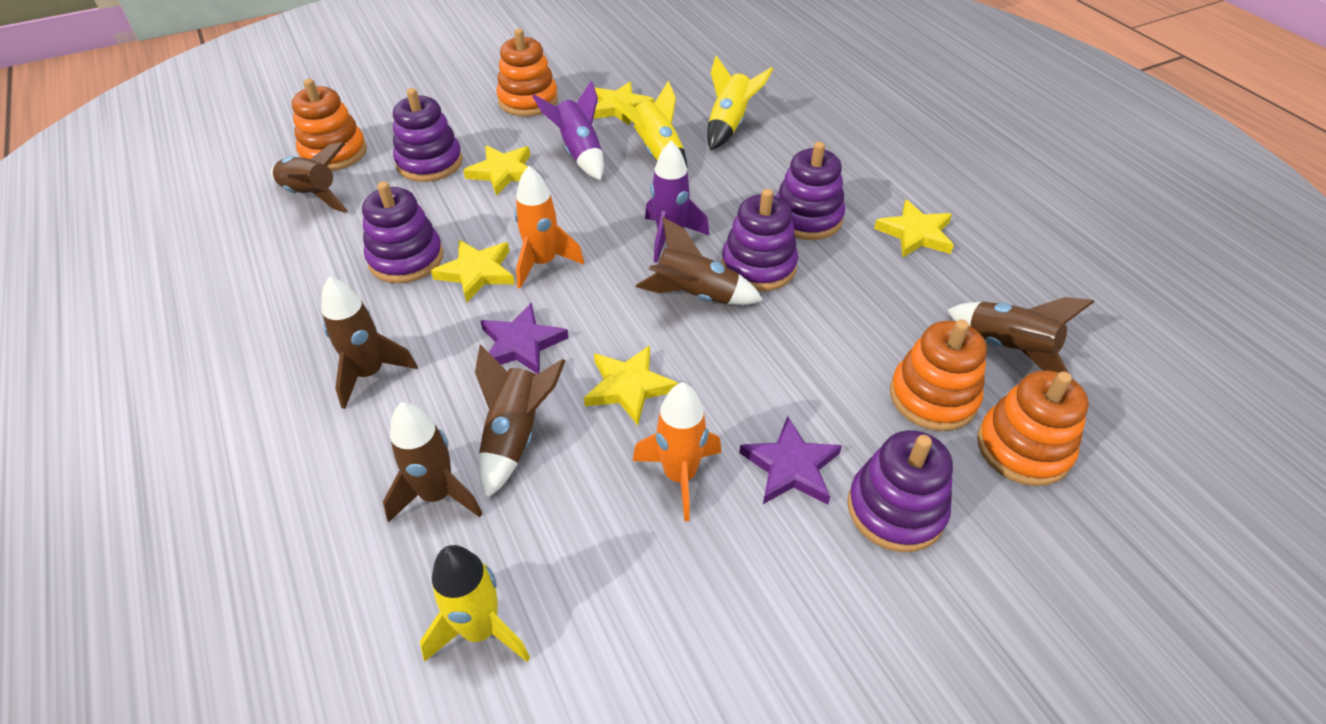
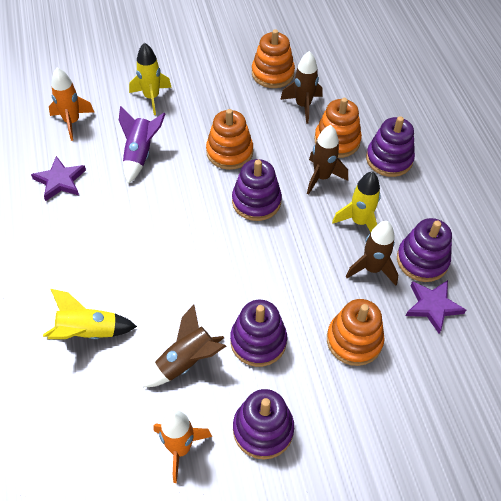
brown rocket: [270,142,348,213] [321,276,417,409] [383,402,483,523] [475,344,565,499] [636,217,763,305] [947,297,1094,373] = 6 -> [143,305,226,387] [280,51,322,124] [307,125,348,195] [346,221,398,286] = 4
purple rocket: [532,81,604,180] [645,141,709,263] = 2 -> [119,106,165,184] = 1
yellow star: [431,240,515,303] [463,145,530,196] [584,345,678,425] [593,82,655,126] [874,200,954,257] = 5 -> none = 0

